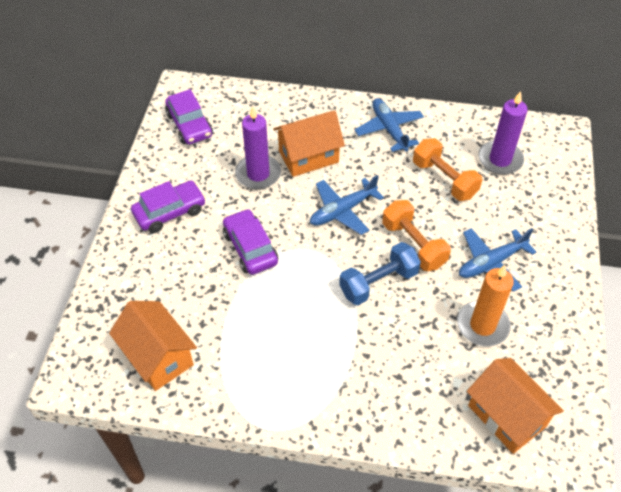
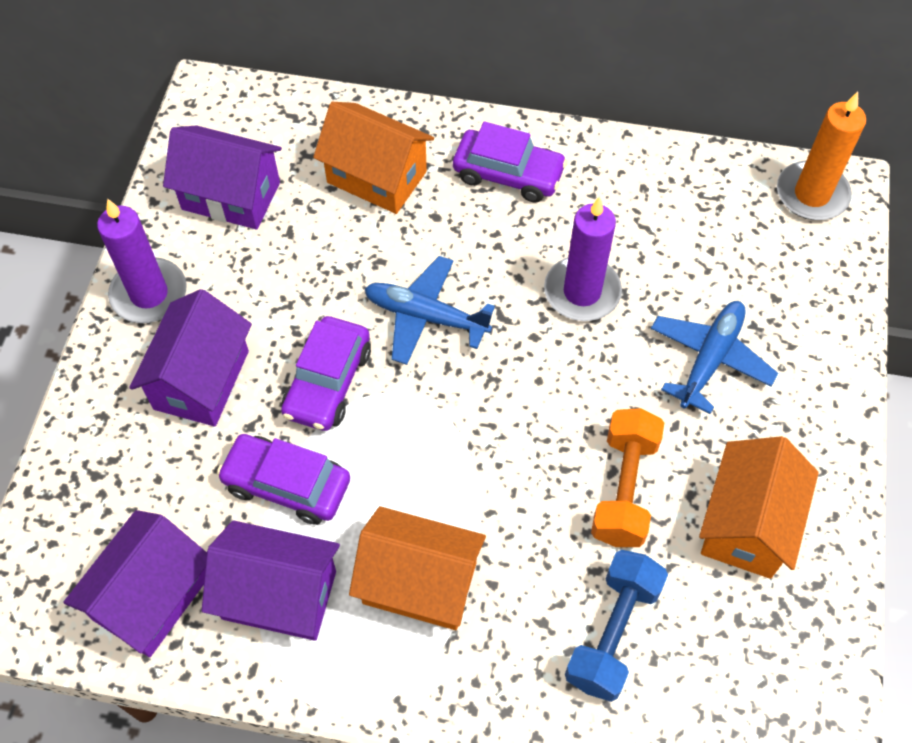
blue plane: [310,175,384,235] [355,98,424,152] [459,228,536,292] = 3 -> [365,256,495,365] [651,301,778,414] = 2
orange dumbbell: [382,200,451,271] [413,138,482,201] = 2 -> [591,408,664,547] = 1
purple house: none = 0 -> [63,510,207,657] [129,289,252,427] [163,125,282,229] [202,520,340,641] = 4

